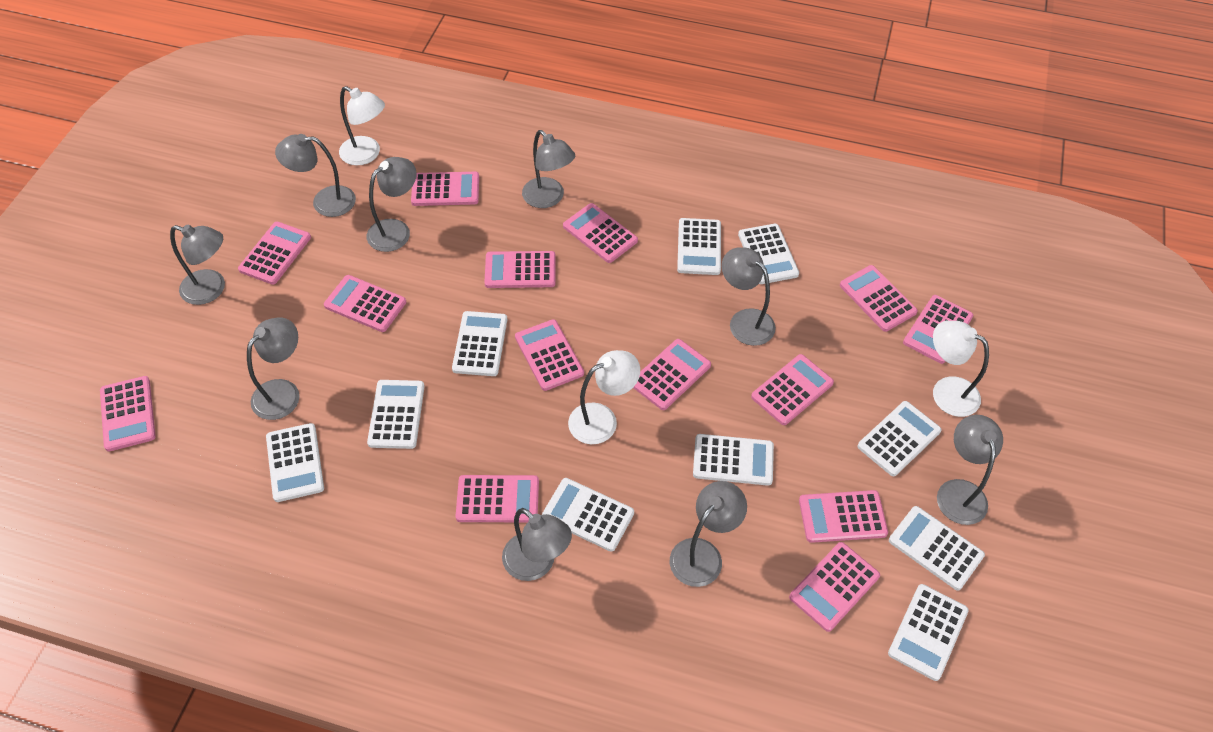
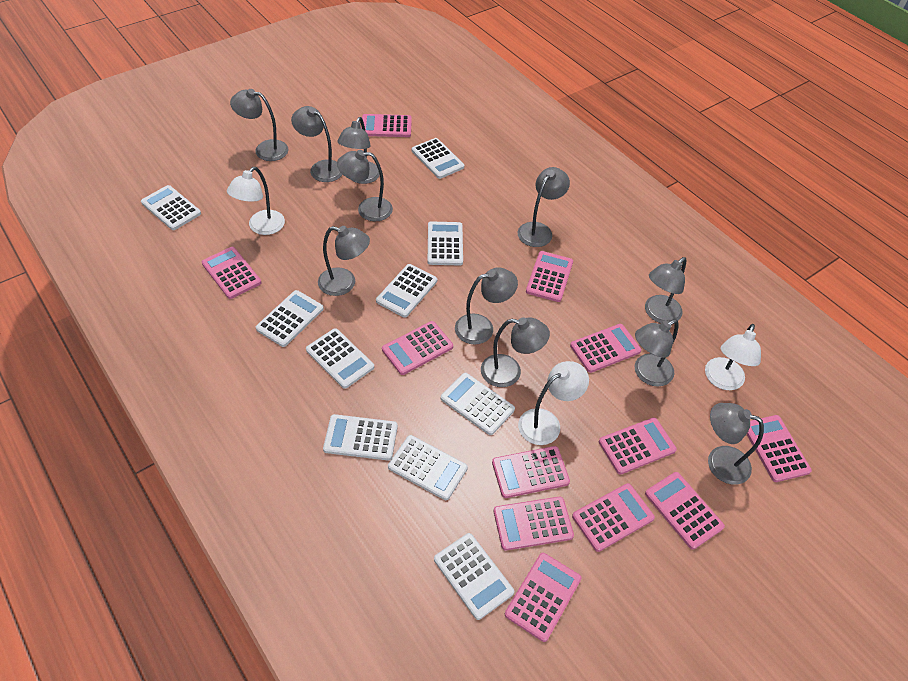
grey lamp: [170,224,225,305] [247,317,300,420] [275,134,356,217] [367,157,417,252] [502,508,572,581] [522,130,575,208] [670,481,747,587] [722,248,776,346] [937,415,1003,525] = 9 -> [230,89,288,161] [291,106,342,182] [318,226,370,296] [337,117,380,184] [337,150,393,221] [455,268,518,344] [481,317,550,387] [517,167,570,247] [635,319,679,386] [645,257,686,323] [708,403,764,485] = 11
pink calculator: [100,376,156,452] [238,222,311,285] [324,275,406,332] [411,172,479,206] [456,475,539,522] [484,251,555,288] [515,319,584,391] [563,203,638,263] [633,339,711,410] [751,354,834,425] [789,542,880,632] [799,490,888,543] [840,265,918,332] [903,295,973,364] = 14 -> [202,247,262,299] [361,114,412,137] [382,321,453,375] [492,446,570,498] [494,497,574,551] [505,553,582,642] [526,251,573,302] [570,324,641,373] [572,483,655,552] [599,417,677,475] [645,472,725,550] [746,415,812,482] = 12

